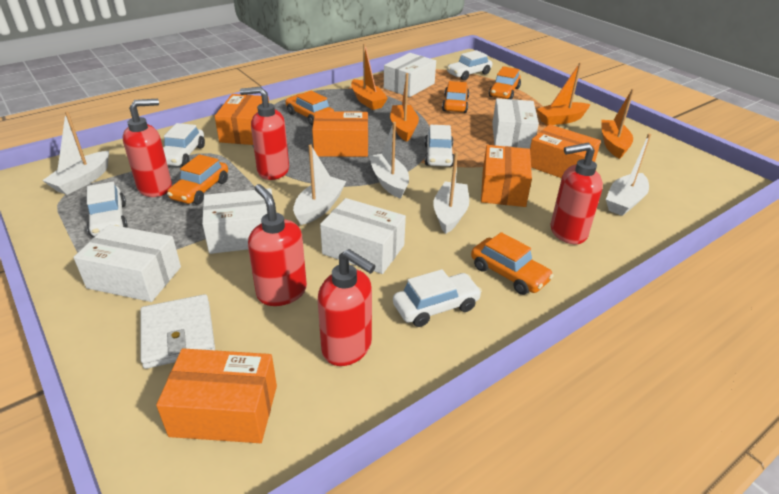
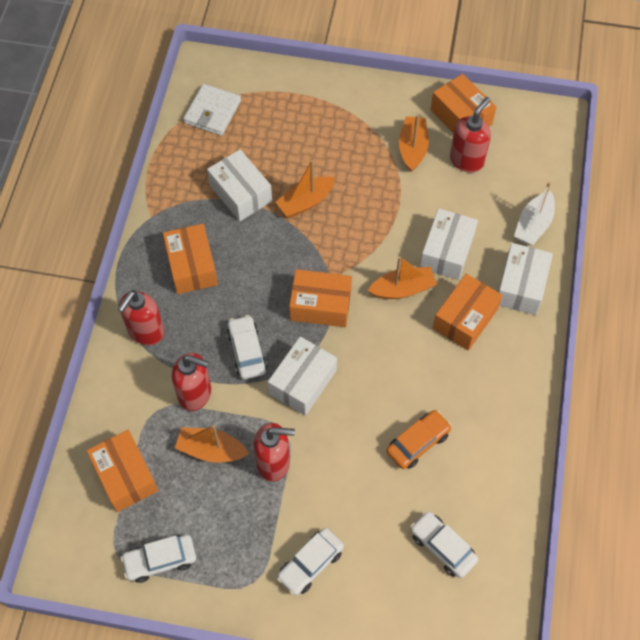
orange car: [167,154,228,204] [285,91,334,125] [442,81,469,113] [471,232,554,295] [489,66,521,99] = 5 -> [386,410,452,469] = 1
red soap dispenser: [123,99,172,197] [240,87,289,180] [248,184,307,306] [318,249,375,366] [551,143,603,244] = 5 -> [118,290,165,346] [172,353,211,411] [253,423,295,482] [450,97,491,173] = 4
white boat: [42,111,109,195] [293,144,346,225] [369,122,409,199] [433,152,469,234] [606,134,651,216] = 5 -> [514,182,555,245] = 1
white box: [73,224,181,302] [202,188,272,254] [320,198,406,274] [384,53,436,97] [492,99,539,149] = 5 -> [207,149,272,221] [268,336,337,416] [420,208,478,280] [498,243,553,315] = 4
white car: [87,182,128,237] [163,123,205,166] [393,269,482,327] [424,125,454,167] [447,50,492,80] = 5 -> [120,535,196,583] [227,315,267,379] [277,528,344,595] [410,511,478,578] = 4

